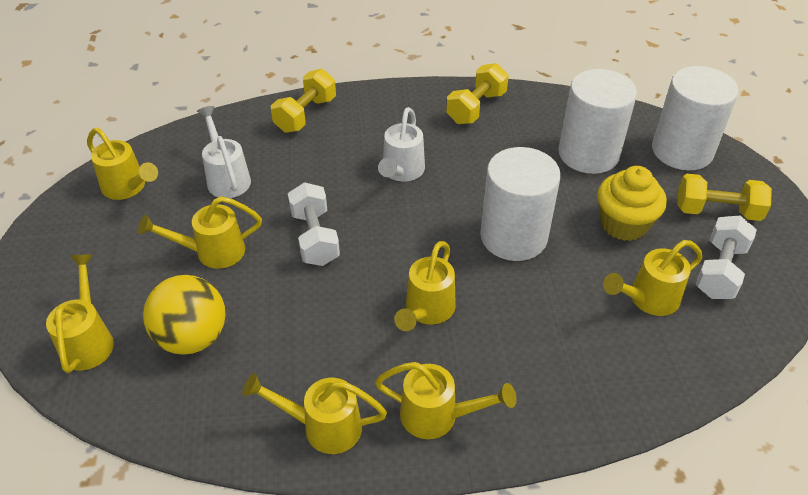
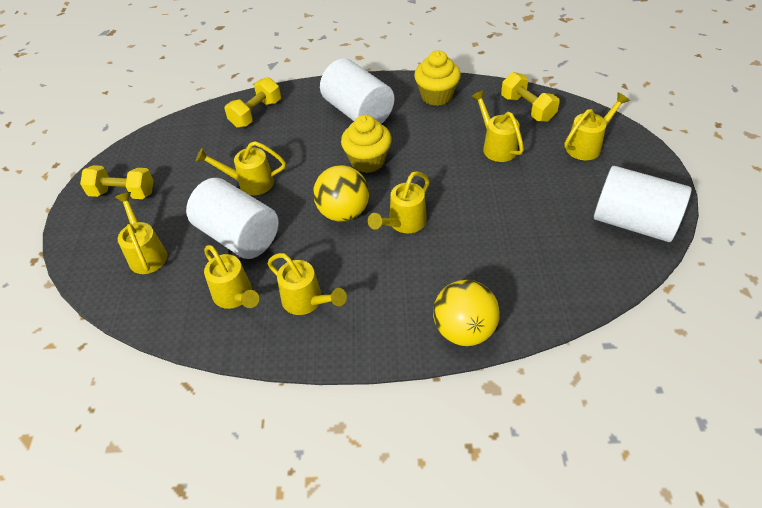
white dumbbell: [288,182,340,266] [695,216,757,299] = 2 -> none = 0
white watering can: [197,106,251,198] [378,107,425,182] = 2 -> none = 0
yellow ball: [143,275,226,355] = 1 -> [313,165,369,222] [433,280,500,346] = 2
yellow cupcake: [597,166,667,241] = 1 -> [341,115,392,173] [414,50,461,106] = 2

